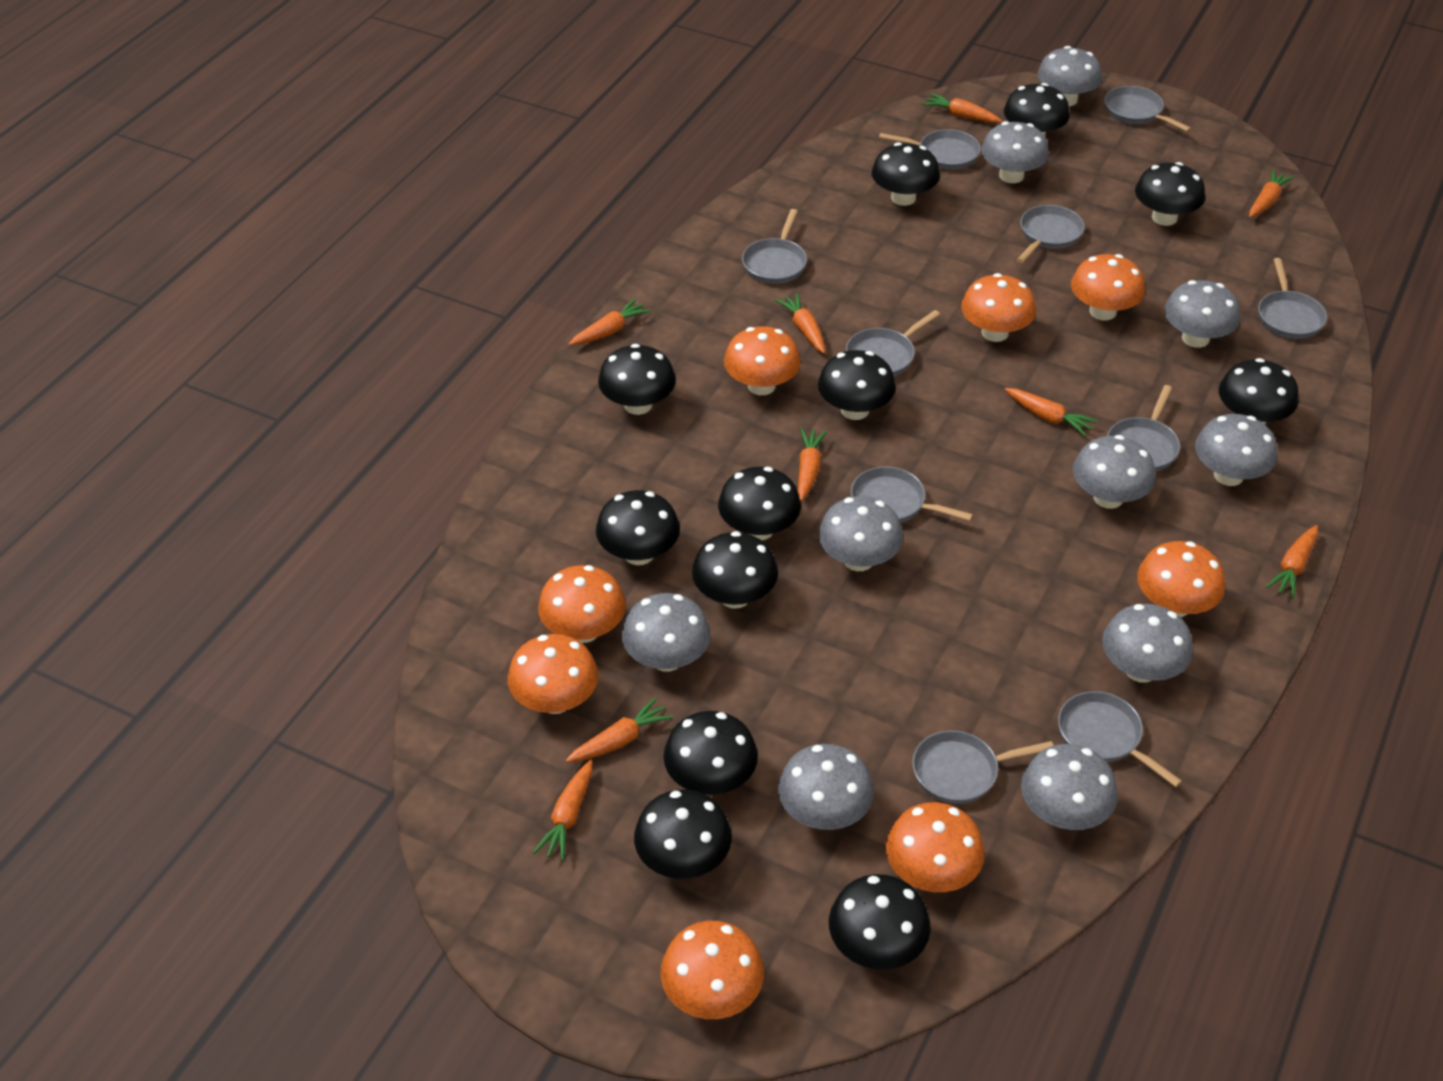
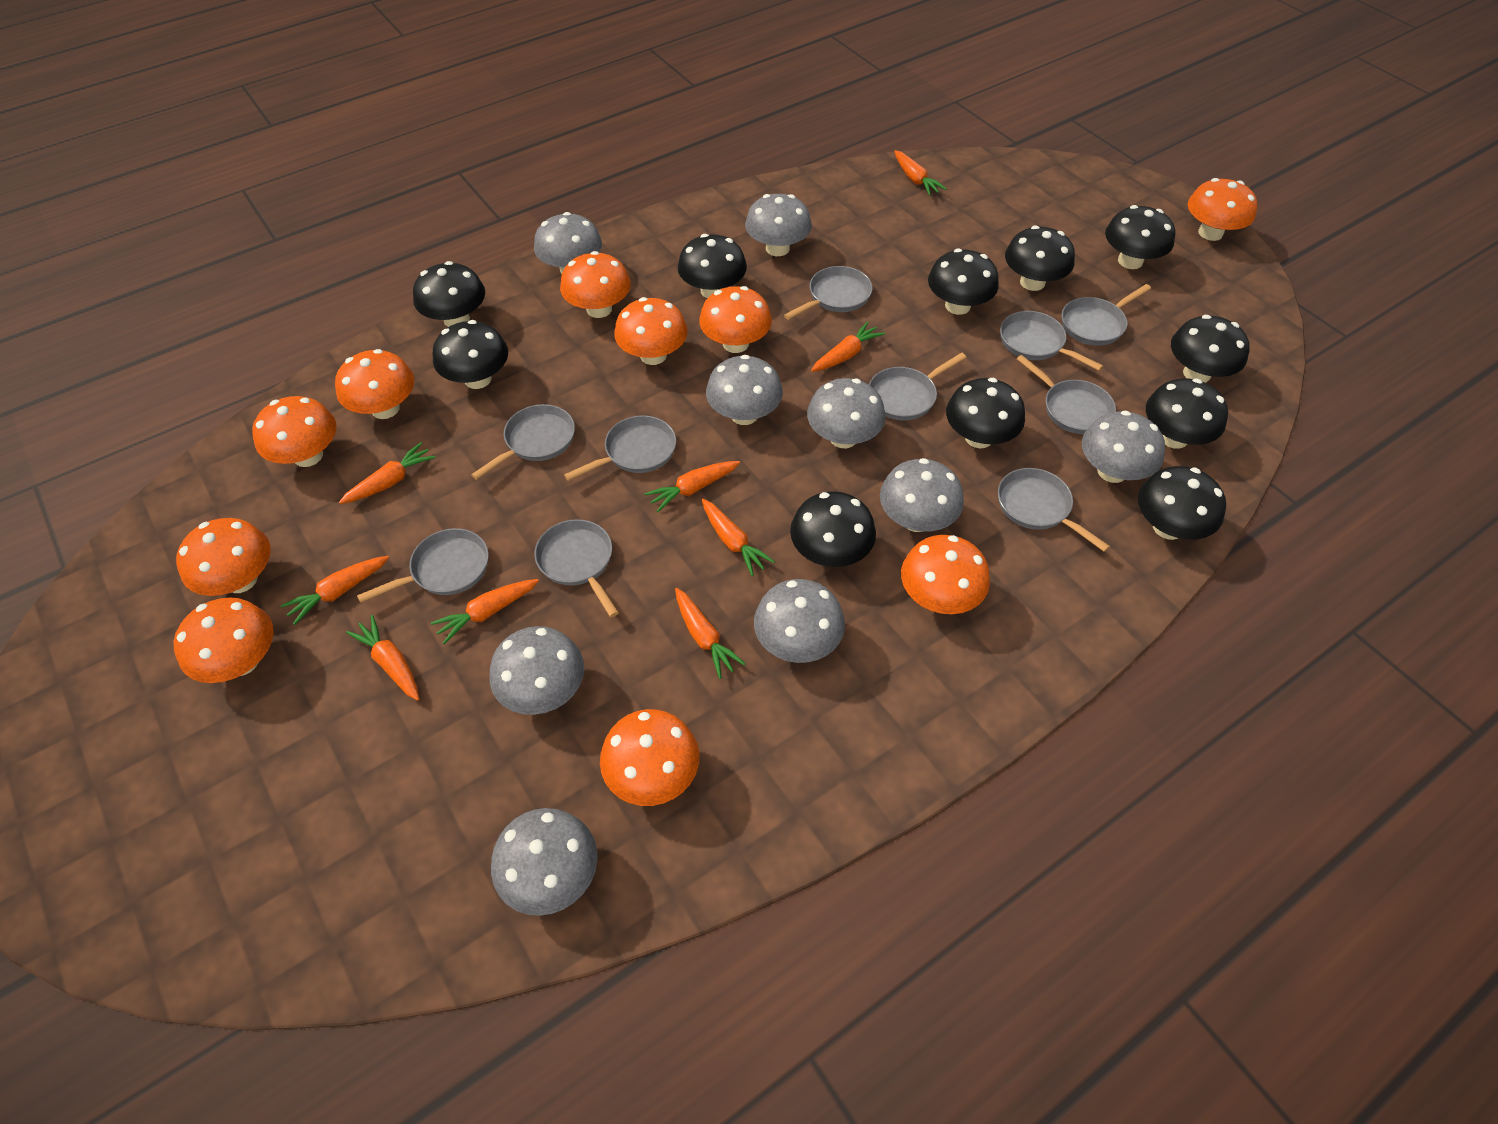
black mushroom: [596,490,680,565] [598,344,676,415] [634,790,732,879] [664,711,758,795] [692,531,778,609] [718,467,801,540] [818,350,896,420] [829,874,931,970] [872,142,940,206] [1004,83,1070,136] [1135,162,1205,226] [1219,358,1298,424] = 12 -> [413,261,485,327] [433,320,508,389] [678,234,747,298] [790,491,876,567] [928,249,999,315] [946,378,1025,448] [1005,225,1075,291] [1105,205,1175,269] [1138,466,1226,540] [1146,378,1228,449] [1171,315,1250,383] = 11
grey mushroom: [622,593,711,672] [778,744,874,830] [819,496,903,571] [981,121,1049,183] [1021,744,1118,830] [1038,46,1102,106] [1073,435,1155,509] [1102,604,1193,683] [1164,280,1240,348] [1195,414,1277,486] = 10 -> [489,626,584,715] [491,808,598,916] [534,212,602,274] [706,355,783,425] [745,194,812,256] [754,579,845,663] [807,378,886,448] [880,458,964,532] [1082,410,1165,483] = 9
orange mushroom: [508,634,598,714] [538,565,626,643] [661,921,764,1019] [724,326,801,395] [886,802,985,892] [961,273,1036,342] [1071,254,1145,321] [1137,541,1225,617] = 8 -> [174,597,274,683] [176,518,271,596] [252,396,337,467] [335,349,414,419] [560,251,631,318] [600,709,699,806] [614,297,688,365] [699,286,772,353] [901,535,990,614] [1188,178,1258,241] = 10

